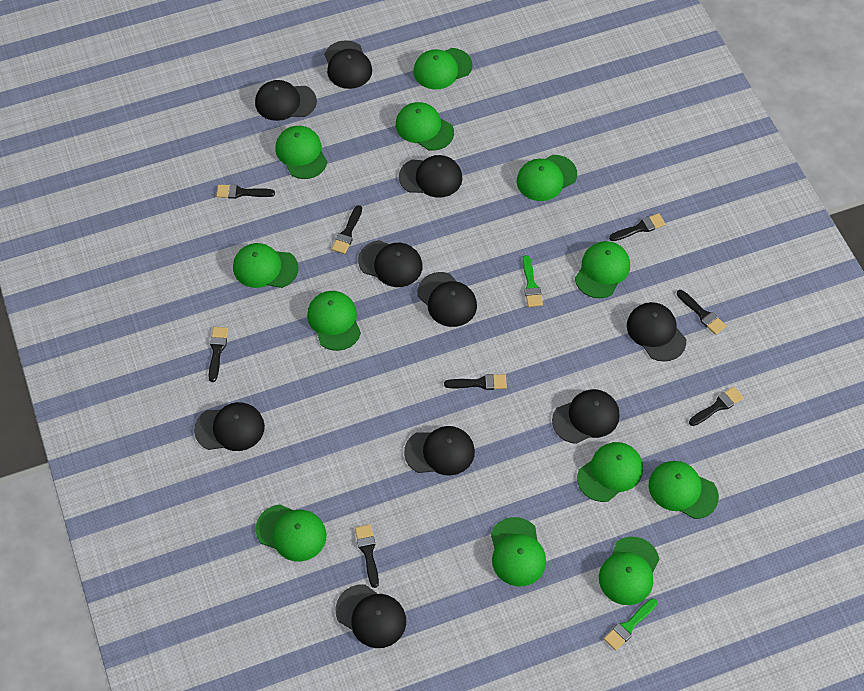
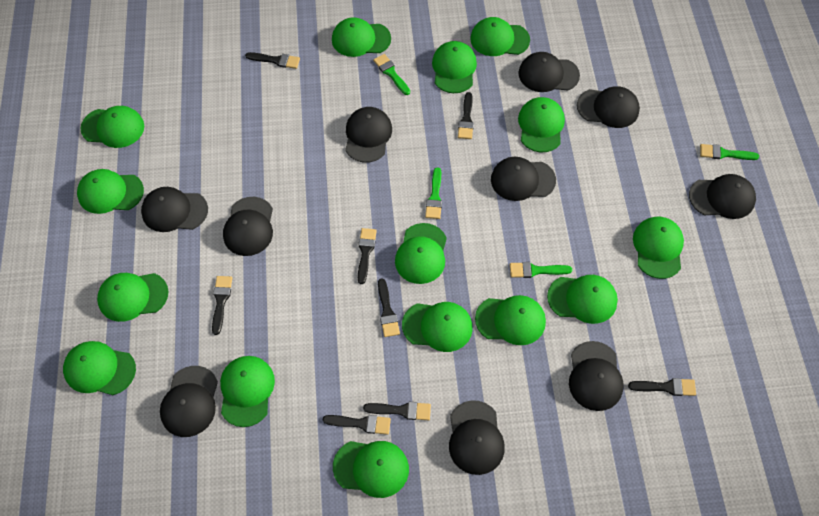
green brush: [523,255,543,307] [604,599,657,651] = 2 -> [373,54,410,95] [425,167,442,219] [510,262,572,278] [700,144,759,160] = 4
green cap: [233,243,299,288] [256,504,326,561] [275,126,327,179] [307,291,361,351] [396,102,454,151] [413,48,473,89] [491,517,546,586] [517,155,577,201] [575,241,630,298] [577,442,643,502] [599,537,659,605] [648,461,719,519] = 12 -> [63,341,136,395] [77,169,144,214] [80,106,144,148] [97,273,169,322] [220,356,275,427] [332,17,391,57] [333,441,409,498] [395,223,447,284] [402,302,473,352] [432,41,477,93] [470,17,530,56] [475,295,546,345] [518,97,565,152] [547,275,618,324] [633,217,684,279] = 15

